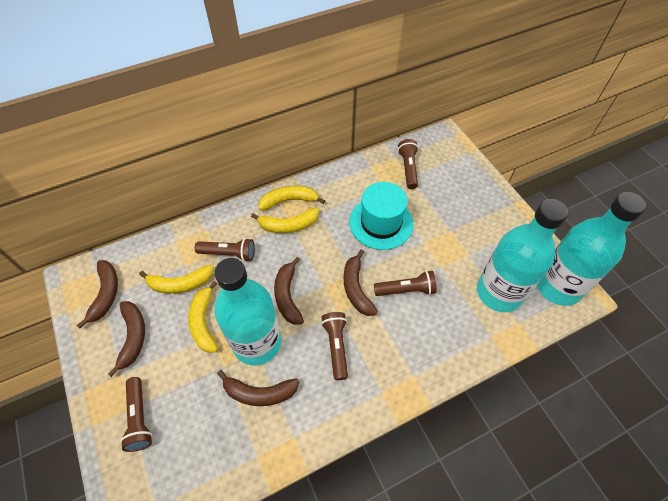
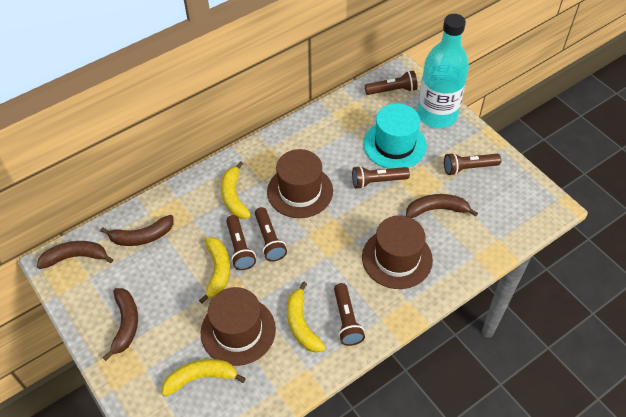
brown banana: [77,260,118,328] [108,301,145,377] [217,370,300,406] [274,257,304,325] [344,249,378,316] = 5 -> [37,241,113,269] [100,215,173,246] [102,288,138,361] [406,194,478,218] = 4
brown flashlight: [120,377,152,452] [195,238,255,262] [321,312,348,380] [374,271,437,296] [398,139,418,189] = 5 -> [226,215,256,270] [255,207,287,262] [334,283,365,346] [352,166,410,189] [365,71,417,95] [444,153,501,175] = 6
brown hat: none = 0 -> [201,287,276,366] [267,149,333,218] [362,215,433,289] = 3
turquoise bottle: [214,258,282,365] [477,199,568,312] [537,192,646,306] = 3 -> [417,14,469,128] = 1

